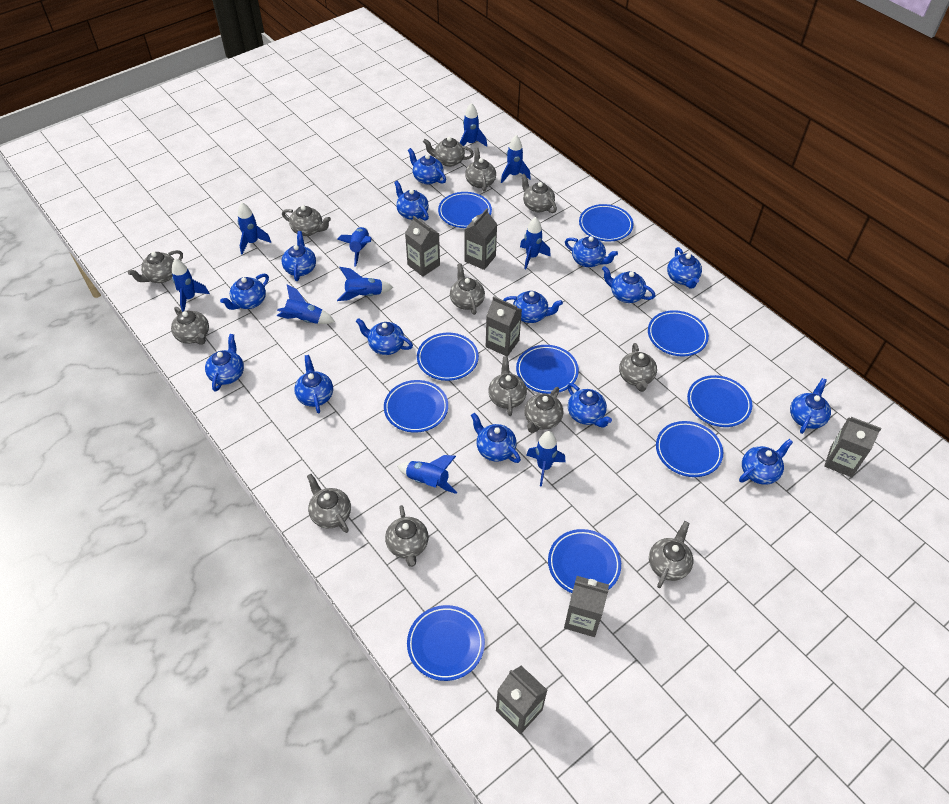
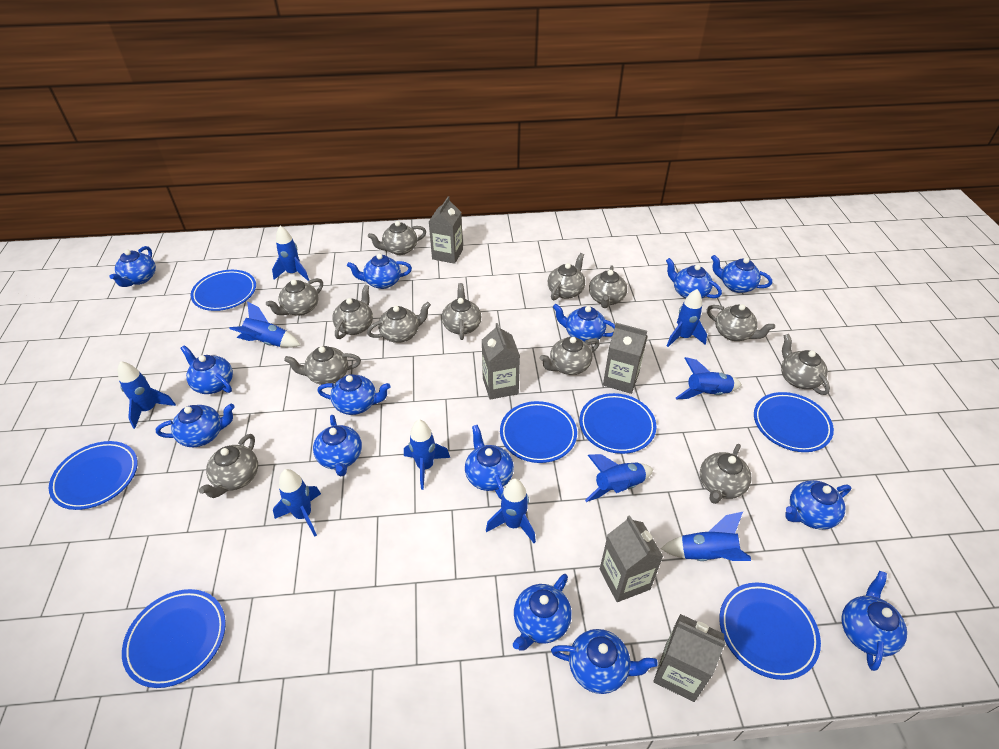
blue plate: [384,380,448,433] [407,605,485,681] [417,333,479,381] [438,192,492,228] [516,345,579,394] [548,529,621,593] [579,204,634,241] [648,310,709,357] [656,421,723,477] [687,375,752,427] = 10 -> [49,441,138,510] [122,589,226,688] [191,270,256,311] [500,401,577,463] [579,393,656,454] [719,582,821,680] [754,392,834,452] = 7
blue teapot: [205,334,244,392] [220,274,269,310] [282,231,316,281] [294,355,333,414] [356,318,413,355] [394,181,429,221] [408,148,446,185] [471,413,521,463] [503,291,563,323] [565,236,618,267] [568,383,612,428] [602,266,655,303] [667,247,702,289] [739,439,793,485] [790,378,831,434] = 15 -> [109,246,156,287] [156,404,235,447] [180,345,233,394] [313,415,362,477] [318,374,391,415] [347,254,412,289] [465,425,514,499] [513,574,572,651] [551,629,658,694] [553,304,615,343] [666,258,722,299] [711,255,772,293] [785,480,851,530] [841,571,907,671] = 14
grey carton: [405,216,440,277] [464,209,497,270] [486,296,522,356] [496,666,547,734] [564,576,609,637] [824,417,881,477] = 6 -> [429,196,463,264] [482,323,520,400] [600,515,663,602] [603,323,648,394] [653,614,726,702] = 5

